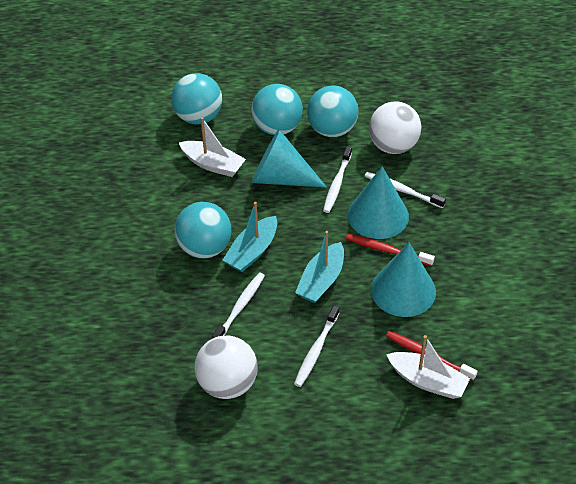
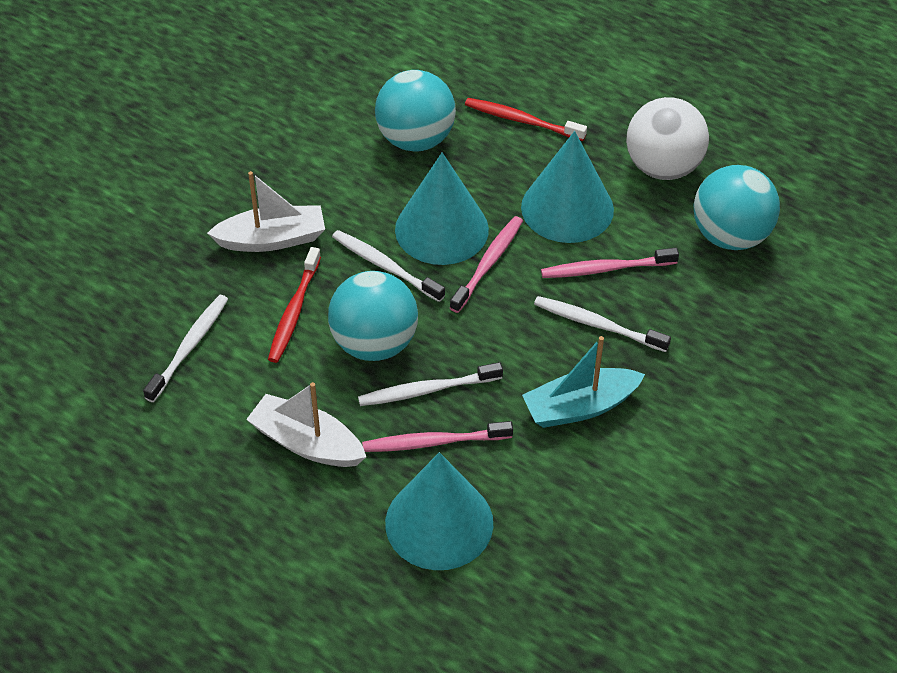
pink toothbrush: none = 0 -> [362,421,513,452] [450,216,523,313] [541,248,679,278] = 3
turquoise ball: [171,73,222,125] [174,202,232,259] [251,84,303,135] [307,86,358,137] = 4 -> [328,271,418,361] [375,70,456,151] [694,165,780,250] = 3
turquoise boat: [222,202,277,272] [295,231,344,303] = 2 -> [522,336,645,428] = 1
white ball: [194,335,258,399] [369,101,422,154] = 2 -> [626,97,709,180] = 1

